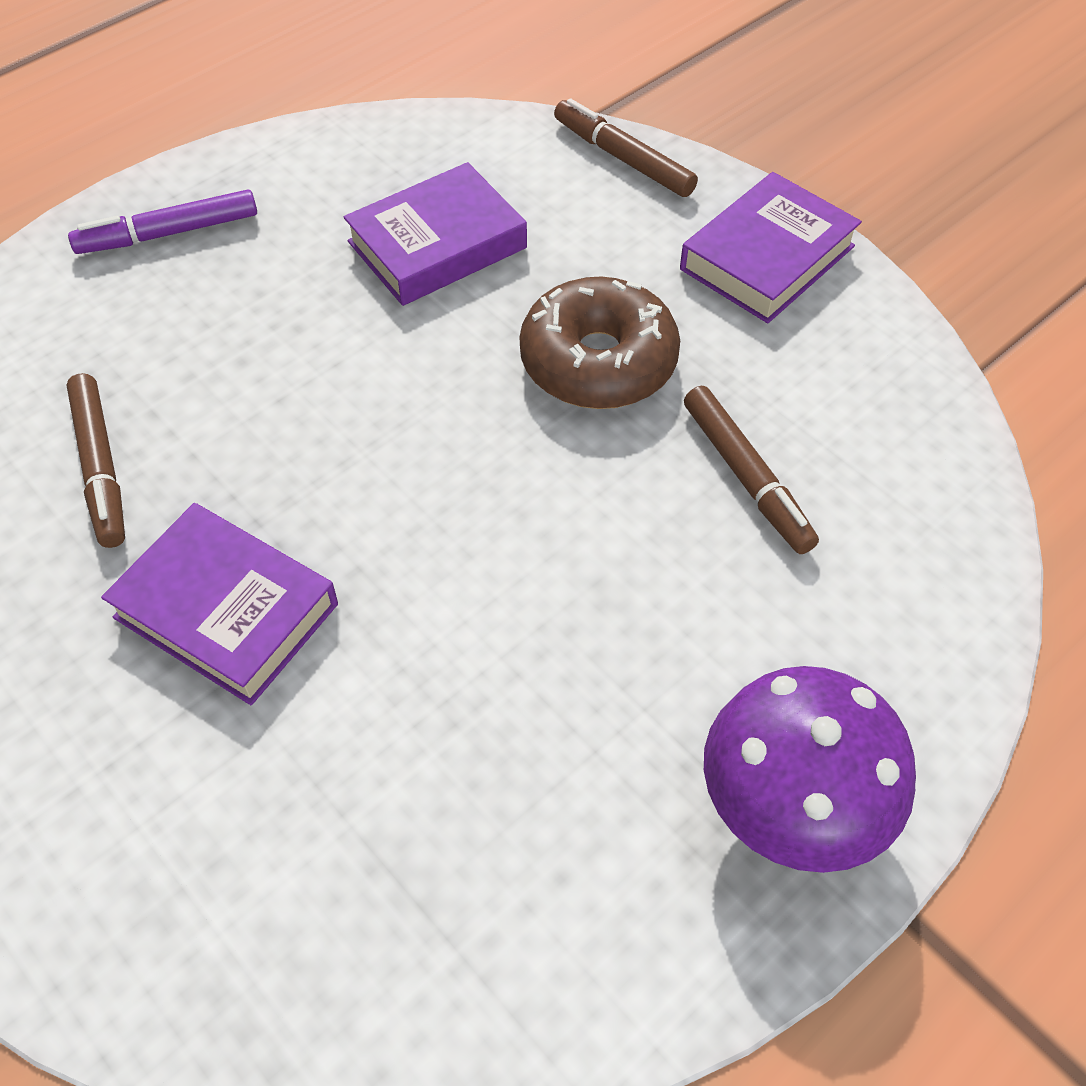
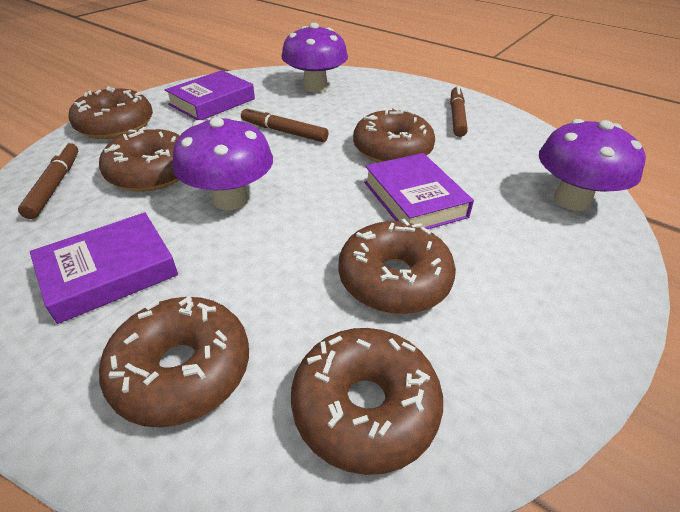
brown donut: [520,277,680,409] = 1 -> [69,86,153,139] [99,127,180,192] [99,296,249,428] [291,328,443,475] [339,219,456,314] [353,108,435,163] = 6
purple marker: [68,189,257,254] = 1 -> none = 0
purple mushroom: [704,666,916,873] = 1 -> [173,116,273,210] [281,23,348,93] [539,119,646,211] = 3

